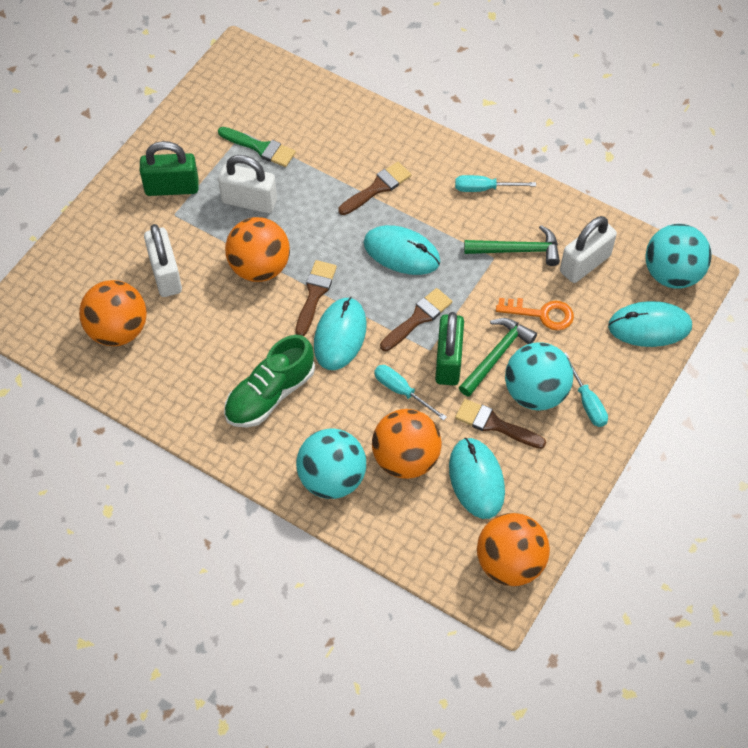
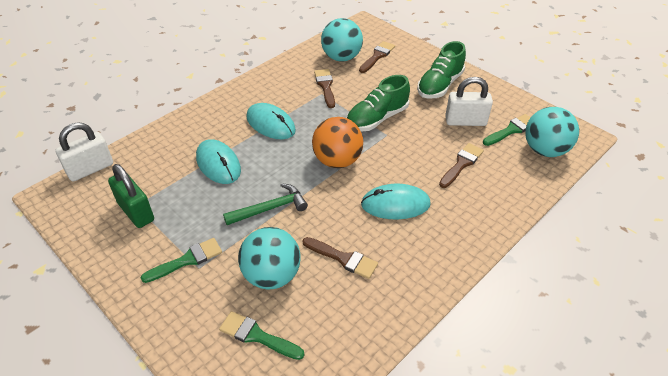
green brush: [218,127,296,167] = 1 -> [140,238,222,283] [219,311,304,360] [483,114,531,146] = 3
green hammer: [459,318,537,397] [464,225,560,266] = 2 -> [223,183,308,225] = 1
green padlock: [140,141,199,196] [435,312,464,386] = 2 -> [108,164,154,228] = 1
green shoe: [224,335,315,428] = 1 -> [347,75,410,131] [417,41,466,99] = 2
orange ball: [79,280,147,346] [225,217,290,282] [372,409,442,479] [477,513,550,586] = 4 -> [312,117,363,168] = 1
orange key: [496,298,574,330] = 1 -> none = 0
turquoise mouse: [314,297,367,370] [364,225,440,275] [449,438,505,519] [608,301,692,347] = 4 -> [196,139,241,184] [247,103,296,139] [361,184,431,219] = 3
turquoise screwdriver: [374,365,447,421] [455,175,536,192] [564,352,608,427] = 3 -> none = 0
white padlock: [144,224,182,297] [218,155,277,213] [560,216,617,283] = 3 -> [55,122,113,181] [445,77,493,126] = 2

